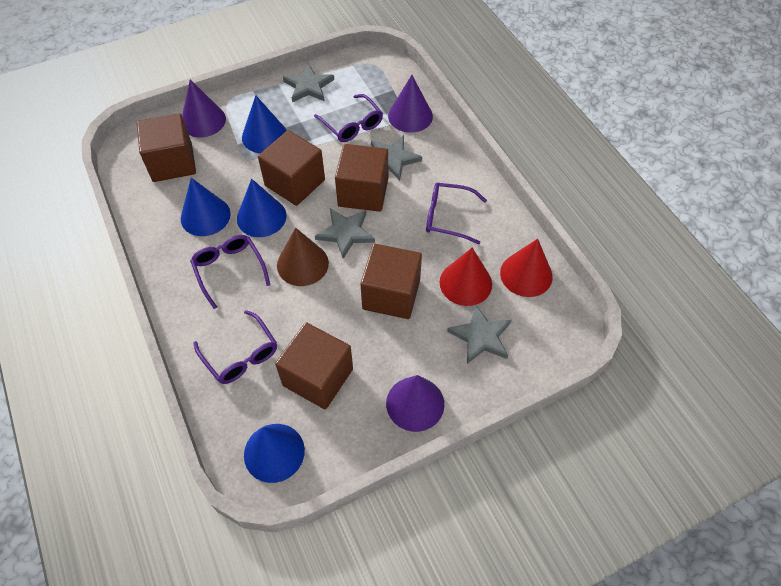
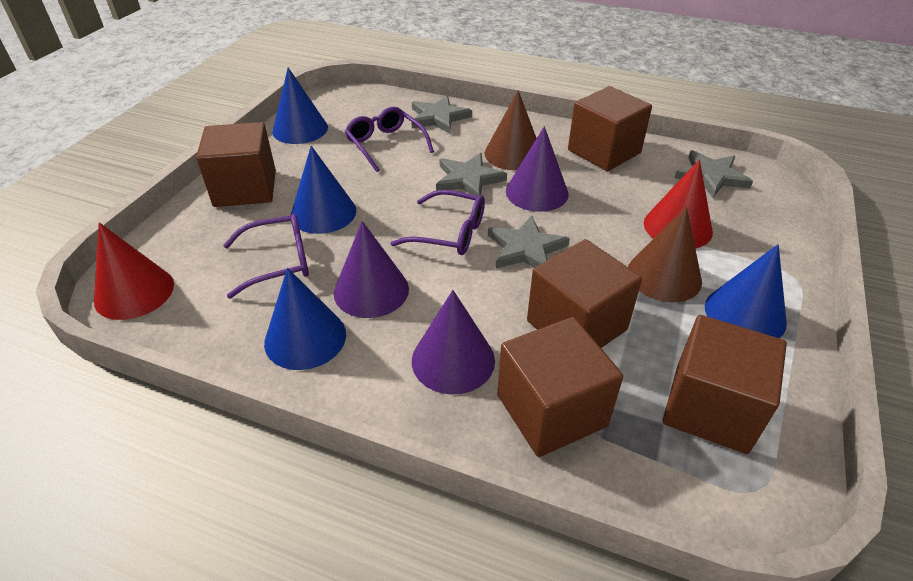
brown cone: [277,228,329,286] = 1 -> [485,90,536,170] [628,207,702,302] = 2
purple glasses: [190,235,270,309] [194,310,277,384] [314,94,383,142] [426,183,487,244] = 4 -> [223,214,309,299] [345,107,434,172] [391,190,485,255] = 3

